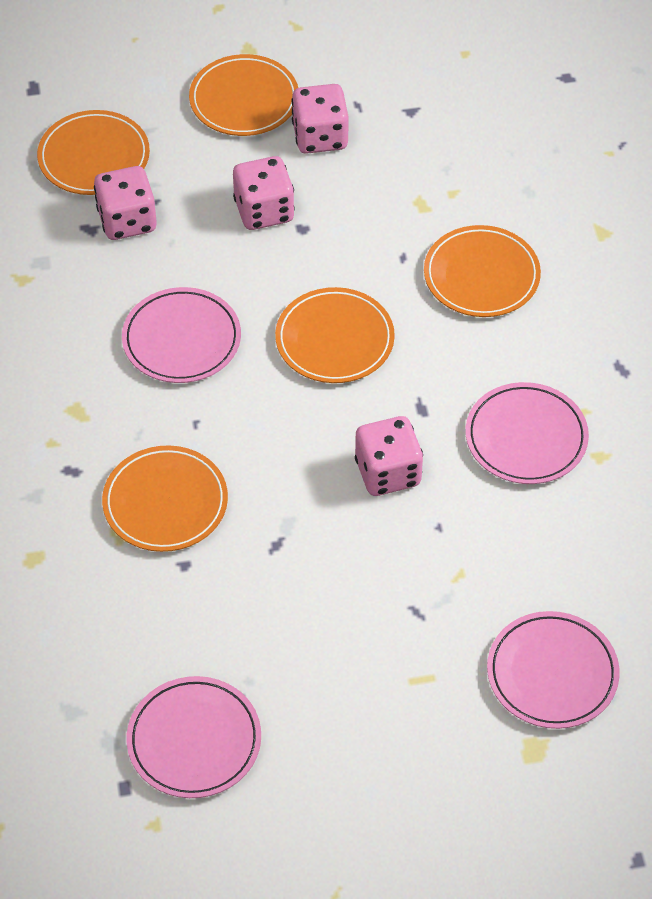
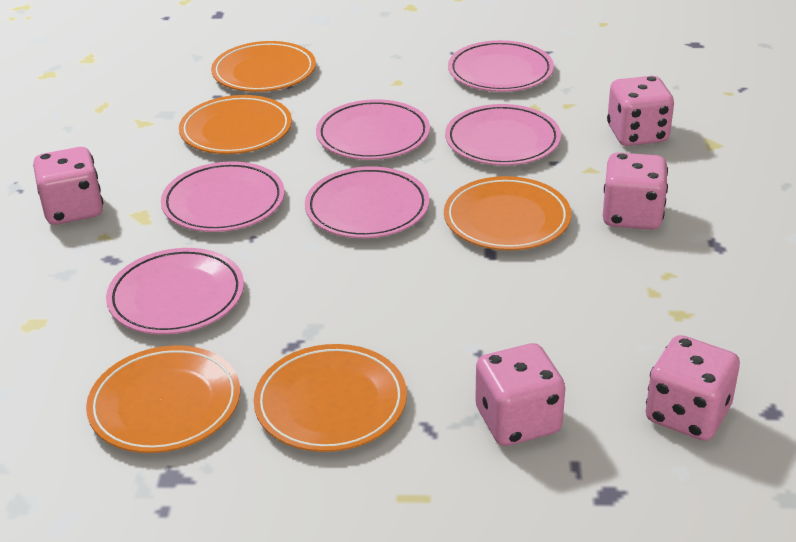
pink dice: [94,166,157,240] [233,156,295,230] [291,84,349,154] [355,416,423,496] = 4 -> [33,147,103,225] [475,343,565,446] [603,152,668,230] [607,76,674,146] [646,335,740,441] = 5
pink plate: [122,287,241,383] [127,676,261,798] [465,382,589,484] [487,611,620,729] = 4 -> [106,248,244,335] [161,161,285,232] [305,166,429,238] [316,99,430,160] [445,104,561,166] [448,40,554,92] = 6

